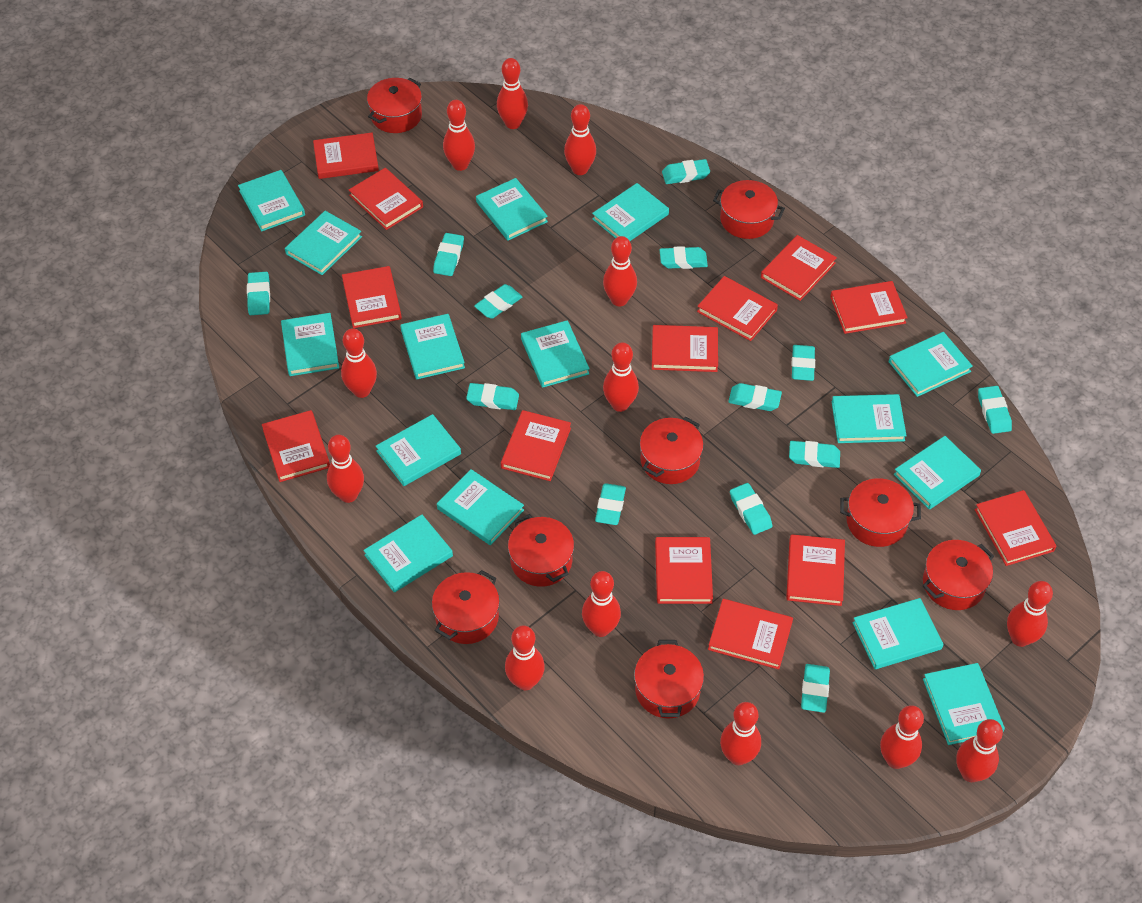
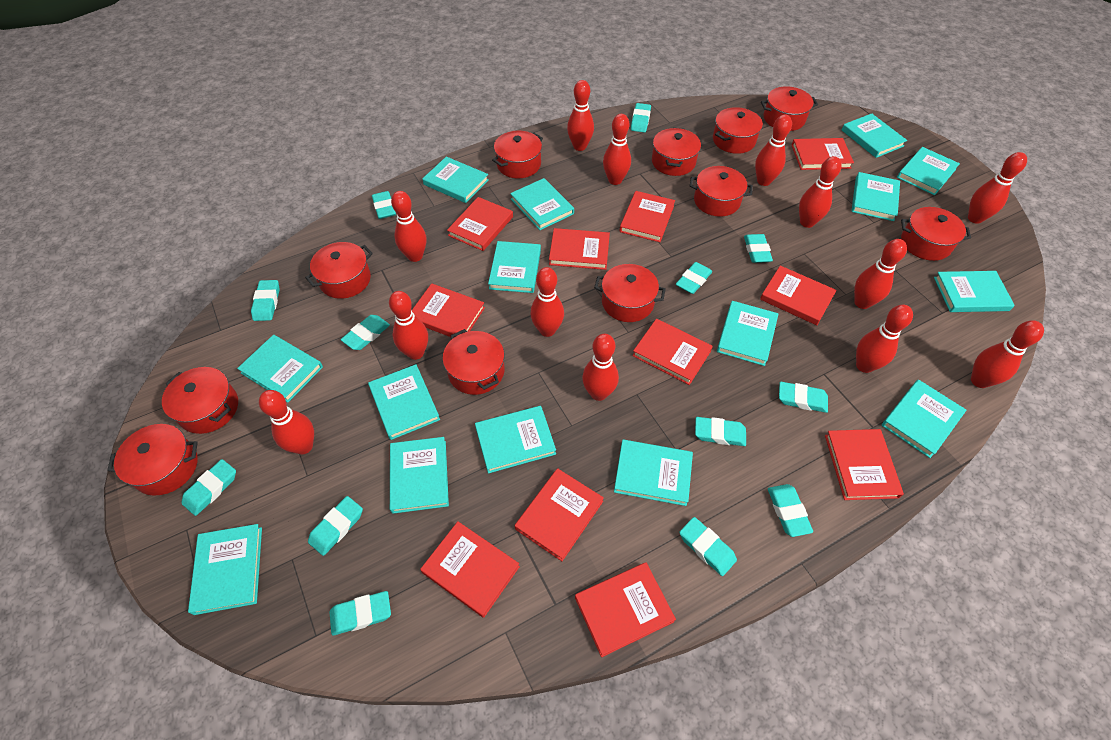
red book: [262,410,330,482] [313,133,379,179] [342,266,402,328] [349,168,423,230] [501,410,571,481] [652,325,718,372] [655,537,713,604] [697,276,778,341] [708,599,793,670] [761,235,837,301] [786,534,845,606] [830,281,908,334] [975,490,1056,566] = 13 -> [411,283,485,337] [420,521,520,618] [447,197,513,251] [514,468,604,561] [549,228,610,270] [575,562,676,657] [619,191,675,242] [632,319,713,385] [760,266,836,325] [792,138,854,170] [825,429,904,500] = 11
red pot: [367,78,422,133] [432,570,500,644] [508,514,574,587] [634,640,704,719] [640,417,704,484] [713,180,785,239] [840,478,921,547] [923,540,994,610] = 8 -> [107,424,198,495] [162,367,238,434] [305,242,373,299] [443,329,504,395] [492,131,543,179] [594,264,666,322] [652,127,701,176] [690,166,753,217] [713,107,763,154] [761,86,818,131] [901,207,971,261] = 11

